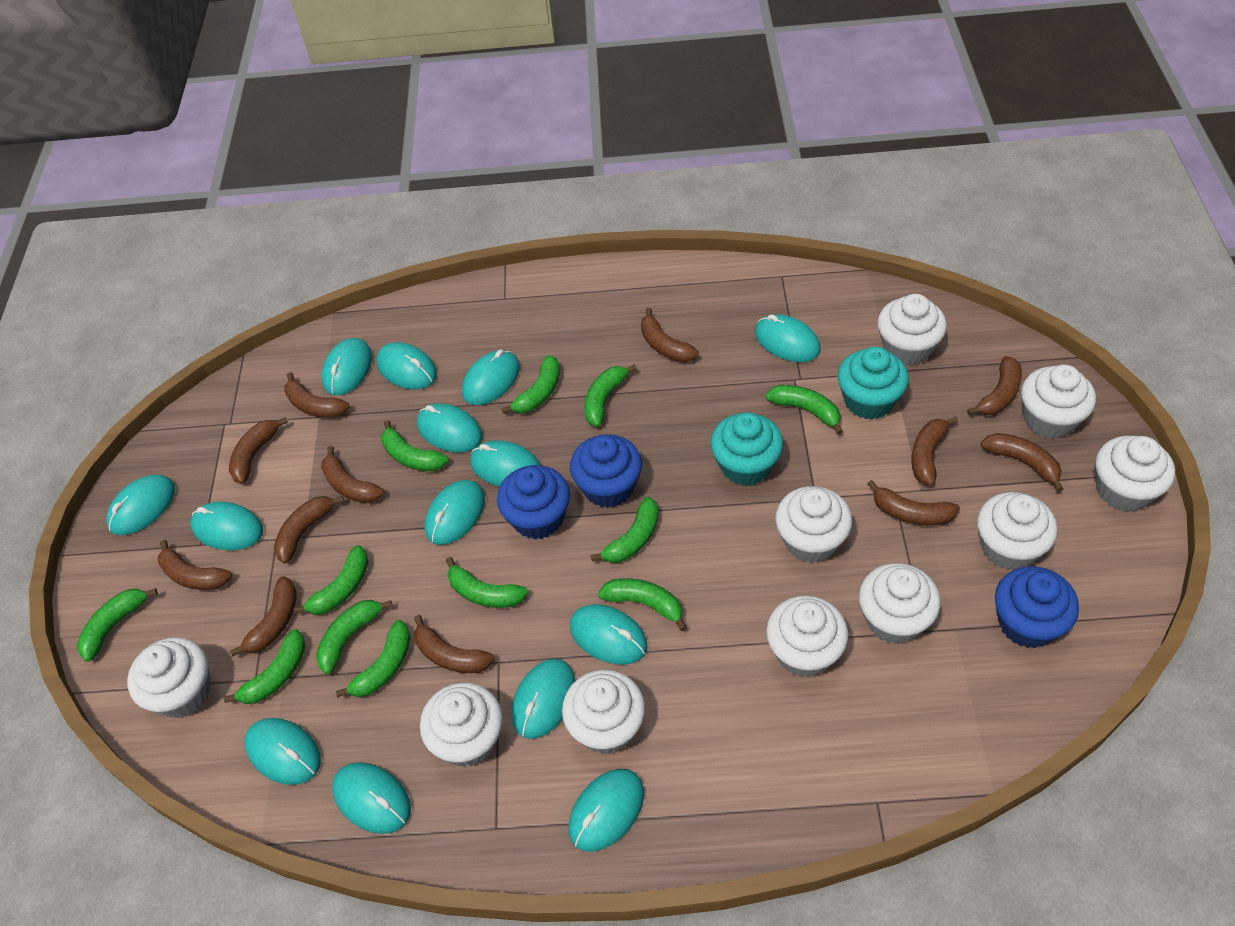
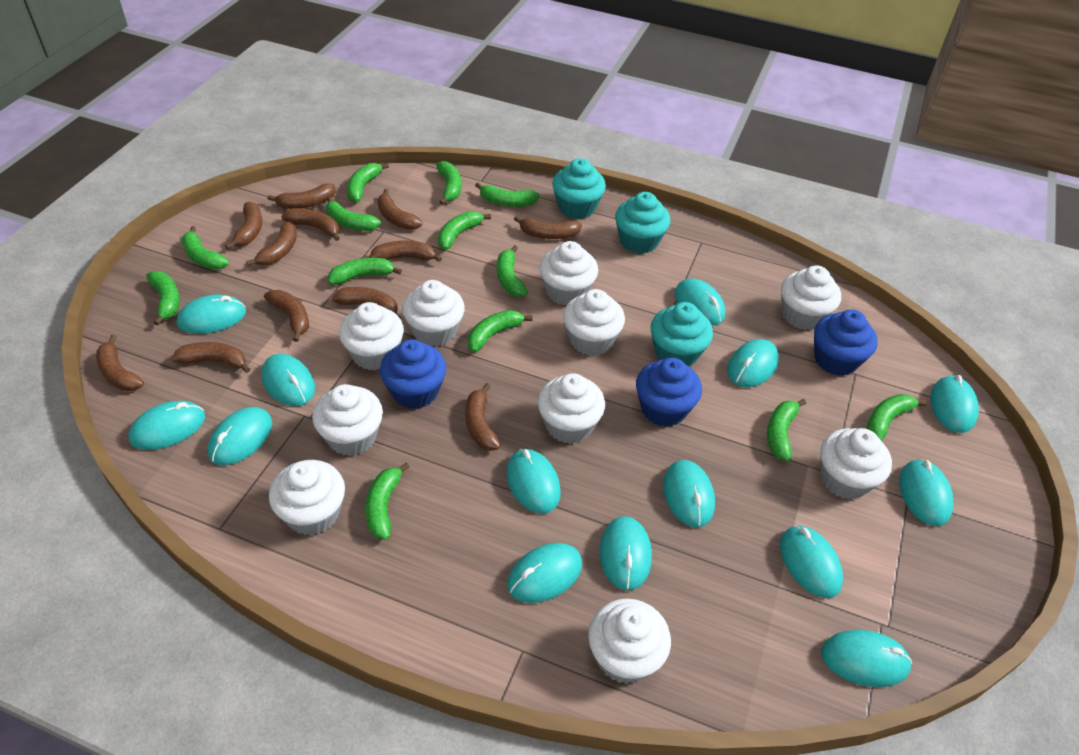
green banana: [77,588,158,662] [224,629,306,704] [293,545,369,615] [316,600,393,674] [336,620,411,698] [381,420,448,471] [446,557,528,608] [501,355,560,414] [584,364,637,427] [591,496,659,563] [598,578,687,631] [766,385,843,435] = 12 -> [146,271,180,325] [182,226,229,270] [326,197,381,231] [328,258,402,285] [347,163,389,202] [365,462,409,540] [436,161,461,205] [438,211,491,250] [468,310,532,352] [475,183,540,207] [497,245,528,297] [767,399,806,461] [867,394,927,441] = 13
turquoise cupcake: [711,412,783,486] [838,347,909,420] = 2 -> [552,158,606,219] [615,192,670,254] [650,302,713,366] = 3

